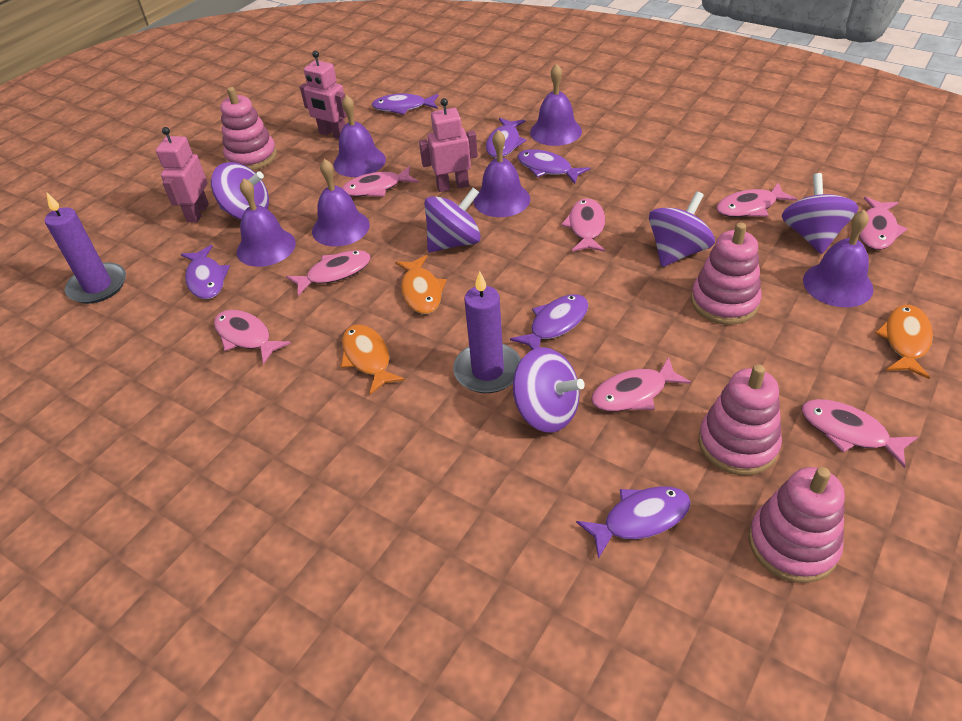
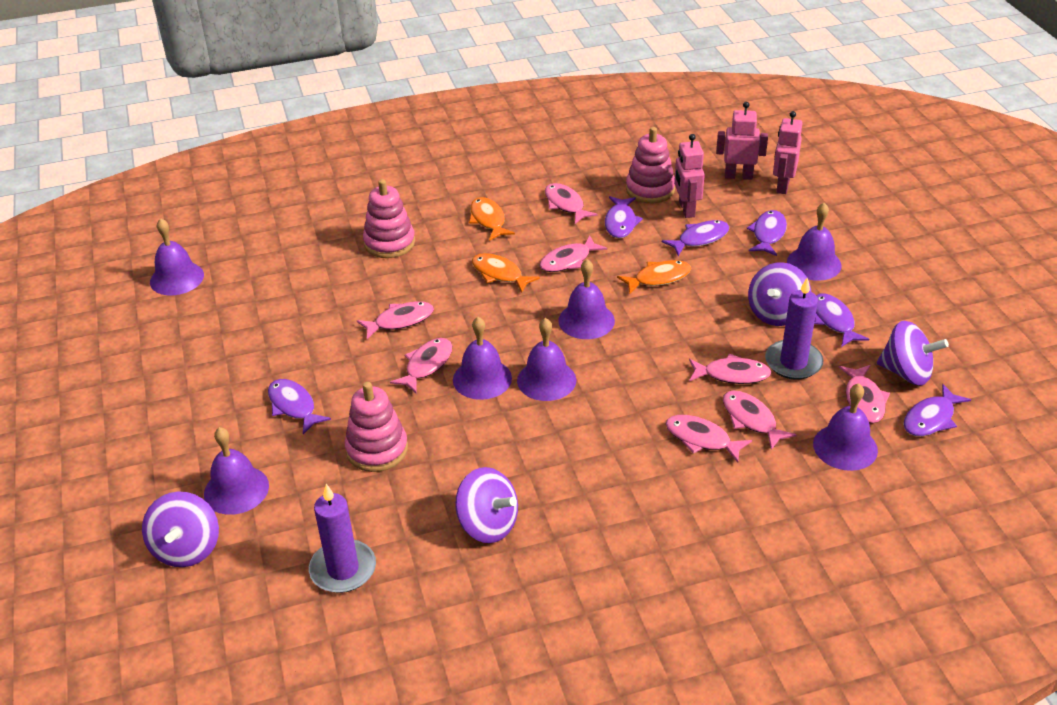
pink stacking toy: [220,87,277,170] [691,222,762,325] [698,364,782,476] [748,467,845,583] = 4 -> [344,382,408,472] [363,179,415,258] [626,127,675,203] = 3
purple bell: [237,178,296,267] [312,159,370,246] [333,95,386,177] [474,130,530,217] [530,64,582,146] [803,210,873,307] = 6 -> [150,218,204,295] [204,427,269,515] [453,317,512,400] [517,318,576,401] [558,259,615,339] [787,203,842,281] [813,383,878,471] = 7
purple spinning top: [211,162,269,220] [424,188,481,252] [513,347,585,433] [649,191,715,267] [782,173,859,254] = 5 -> [142,492,219,567] [455,467,518,543] [748,262,811,326] [877,321,949,386] = 4

